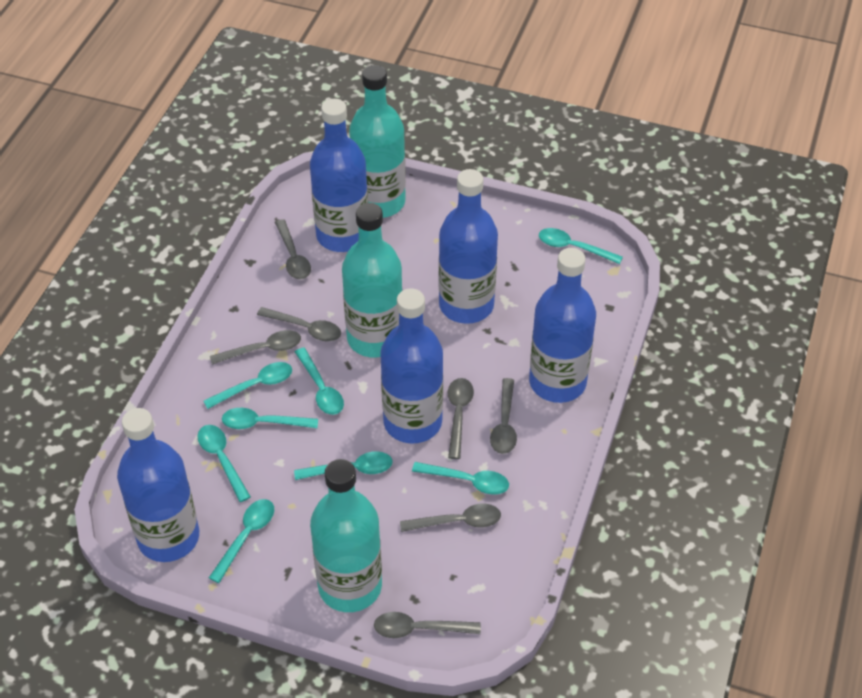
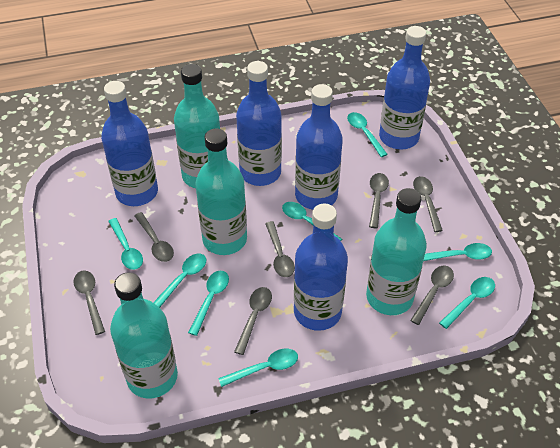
turquoise bottle: [310,459,382,612] [342,203,403,358] [349,65,406,218] = 3 -> [110,272,178,398] [174,64,220,188] [195,128,247,255] [366,188,427,315] = 4

